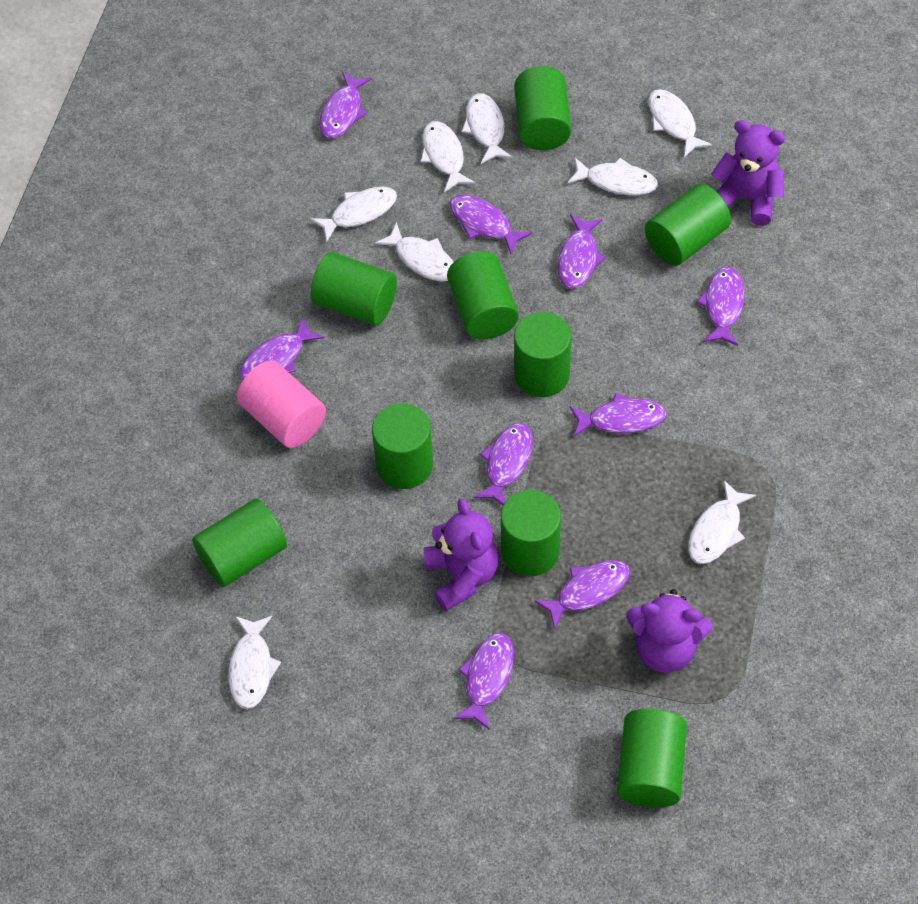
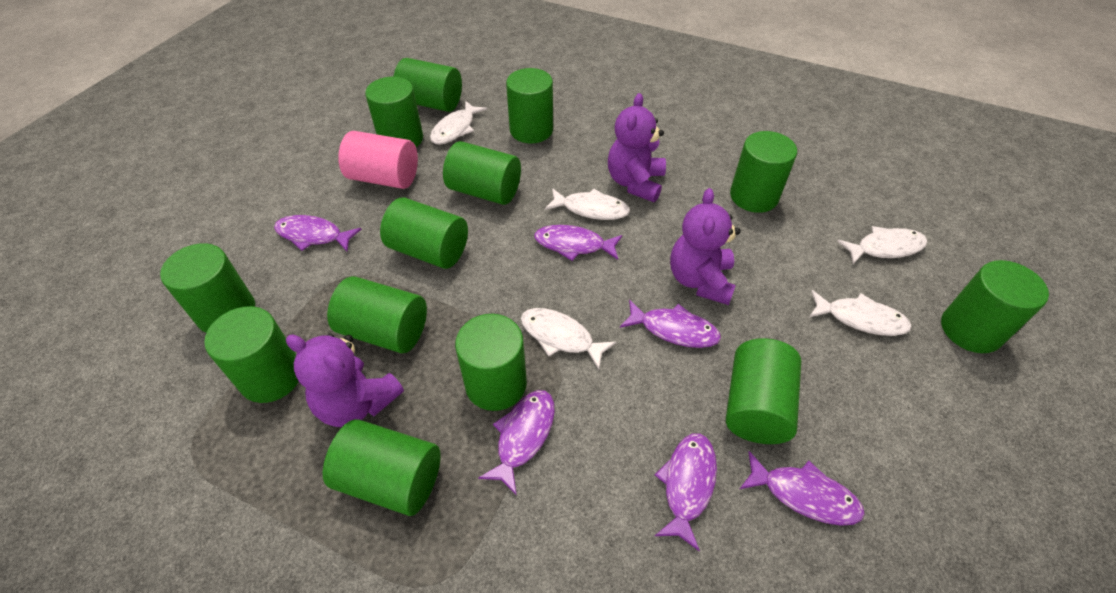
green cylinder: [192,498,287,587] [311,252,397,325] [372,403,433,489] [447,251,519,340] [501,490,561,576] [514,66,571,150] [514,312,571,397] [617,709,687,808] [645,184,731,266] = 9 -> [160,243,255,333] [204,306,299,403] [323,419,441,516] [327,276,427,353] [365,77,423,147] [380,197,468,269] [394,58,462,112] [443,141,521,205] [455,314,527,411] [506,68,553,143] [726,338,801,444] [730,131,797,213] [941,260,1049,353] = 13
purple fish: [239,317,324,380] [319,71,372,138] [449,195,532,254] [453,633,514,730] [473,423,533,505] [534,560,630,630] [557,214,606,289] [570,393,667,437] [696,267,744,346] = 9 -> [274,215,362,251] [478,390,555,496] [534,225,622,261] [620,300,721,348] [655,433,717,551] [740,451,865,526] = 6
white fish: [229,616,281,709] [311,187,397,242] [375,222,453,282] [421,121,475,192] [462,93,513,164] [567,158,658,195] [649,89,712,157] [689,480,756,564] = 8 -> [430,100,487,145] [521,308,616,369] [545,188,630,220] [809,290,912,336] [837,226,927,264] = 5

